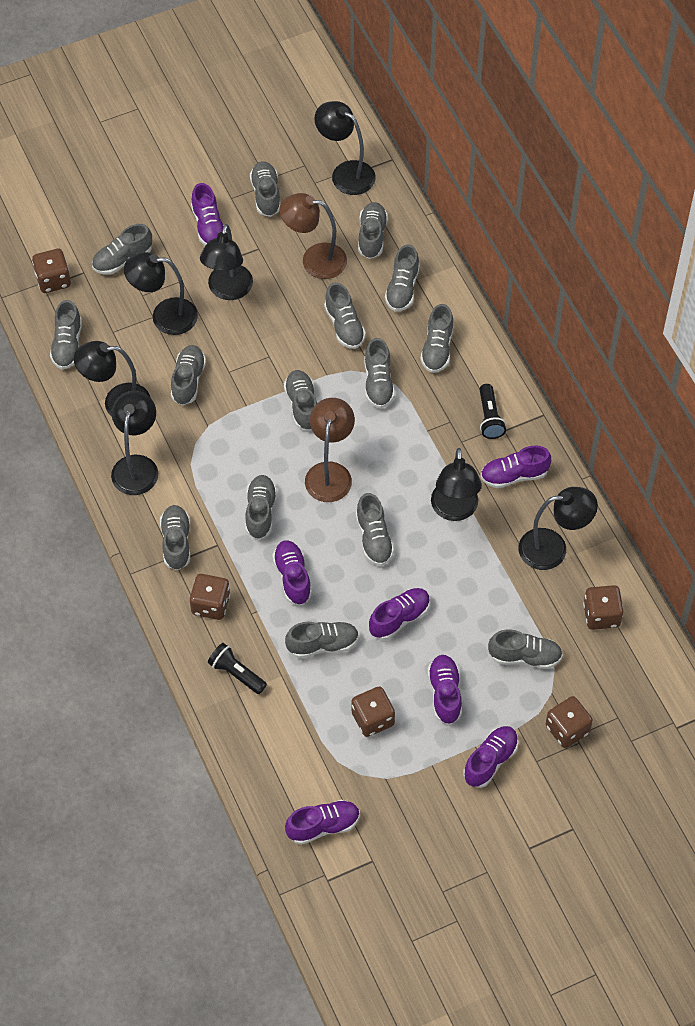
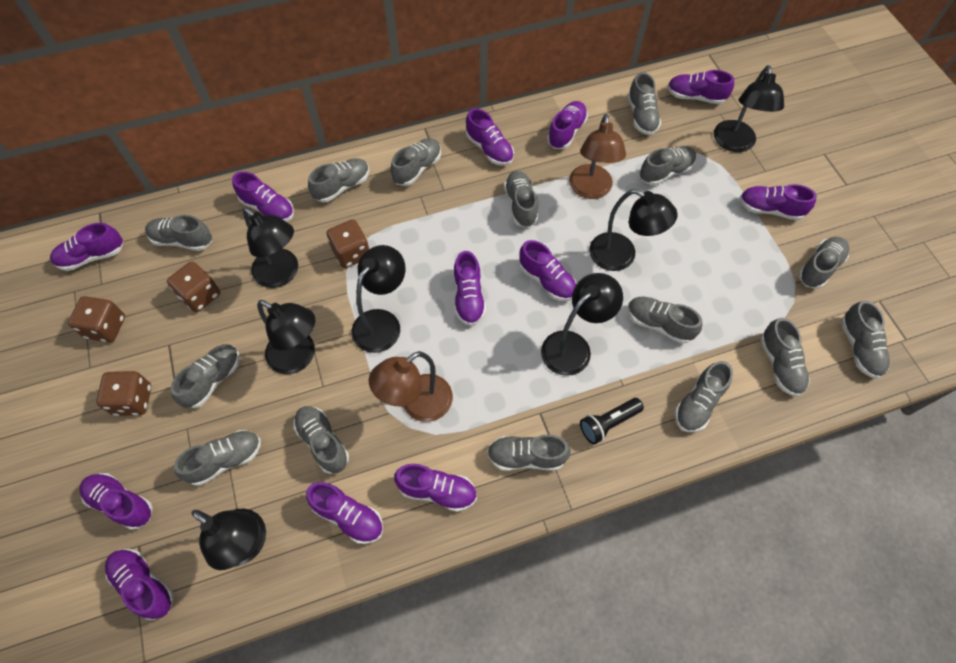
black flashlight: [208,643,267,694] [479,384,506,439] = 2 -> [580,398,644,444] = 1
brown dice: [32,249,71,293] [190,574,230,620] [351,686,395,737] [546,696,593,748] [583,585,624,630] = 5 -> [68,296,125,342] [96,371,151,416] [167,261,220,312] [327,219,369,268] = 4
purple shoe: [191,183,223,246] [272,540,312,605] [285,800,360,845] [369,588,430,640] [427,655,462,724] [463,726,519,788] [480,445,551,488] = 7 -> [50,223,123,271] [79,473,153,530] [105,549,174,620] [232,171,294,222] [306,482,383,544] [394,464,477,512] [454,251,486,326] [466,108,514,166] [519,240,577,301] [547,101,588,149] [667,70,734,104] [740,184,817,220] = 12

